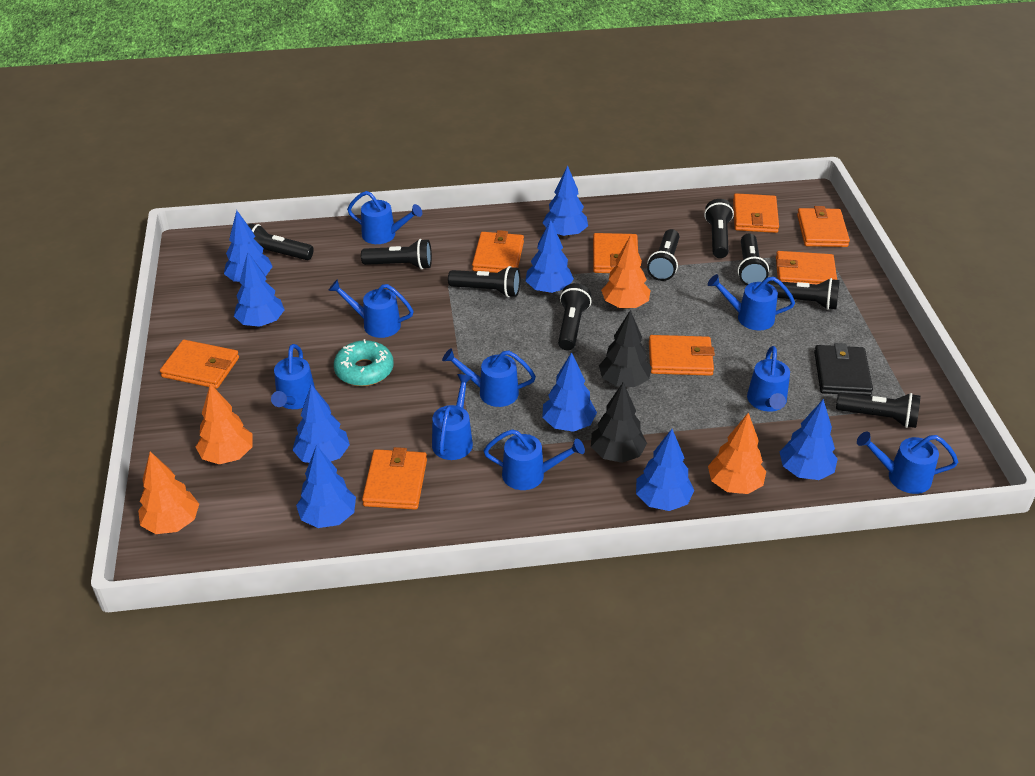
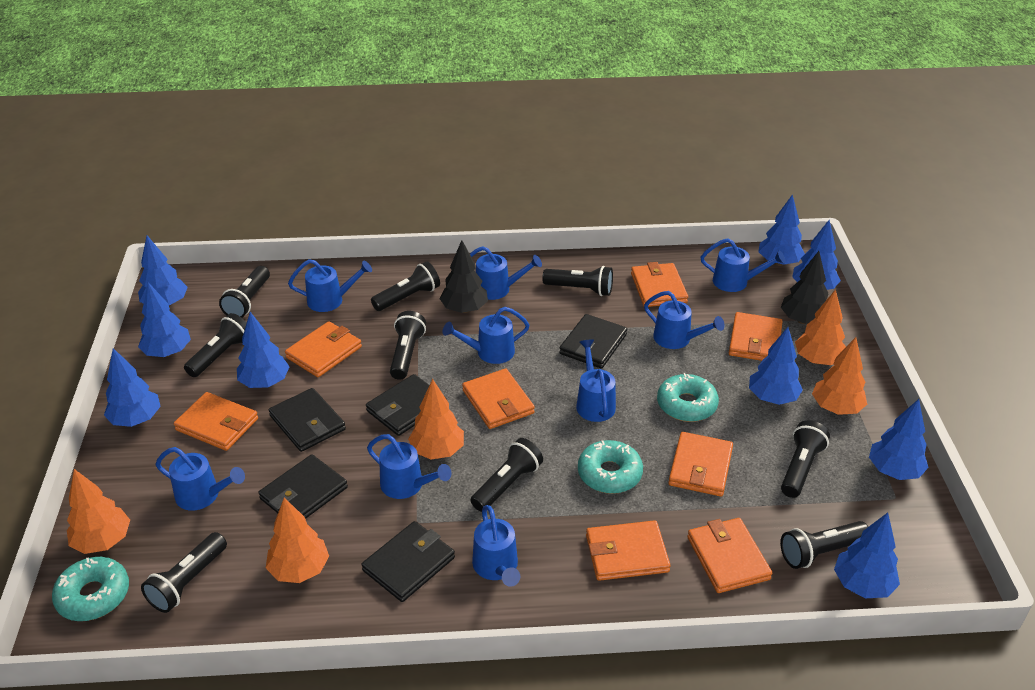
black wallet: [814,343,873,396] = 1 -> [258,454,348,519] [269,388,346,452] [361,521,455,602] [366,374,446,436] [559,314,627,368] = 5
orange tree: [138,451,199,534] [196,384,252,464] [601,235,651,309] [708,413,766,494] = 4 -> [67,469,130,554] [266,498,329,583] [408,379,464,459] [795,289,846,365] [812,337,867,415] = 5
turquoise donut: [334,339,394,386] = 1 -> [52,557,129,621] [578,440,643,494] [657,373,719,422] = 3

